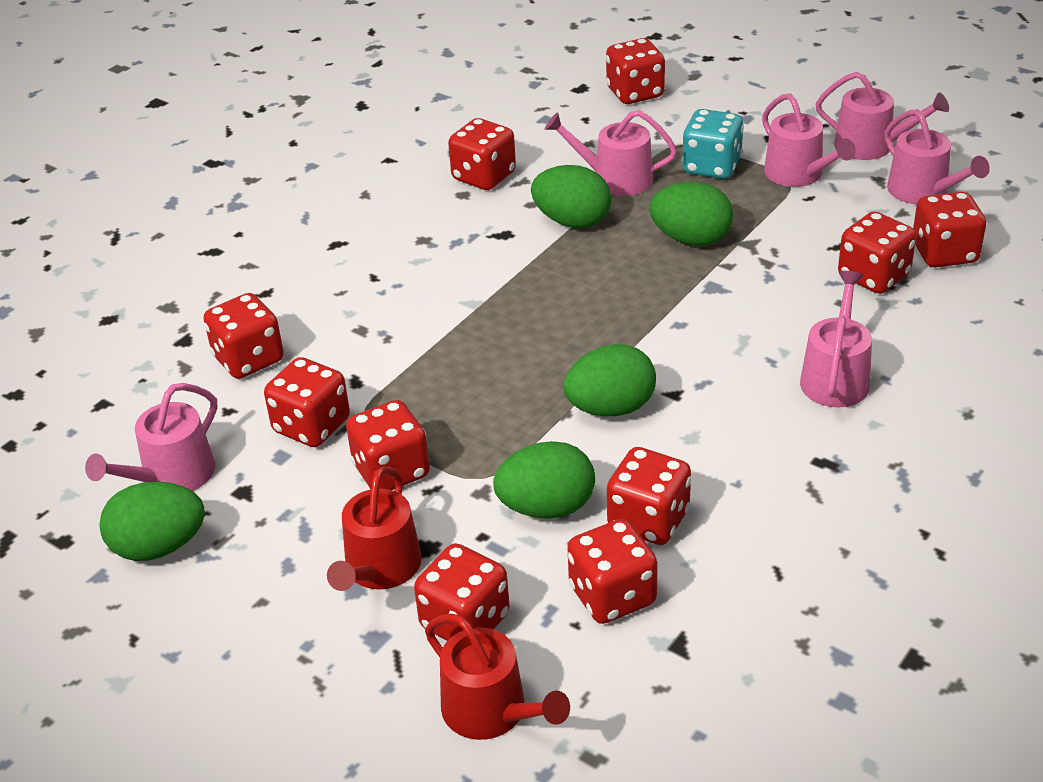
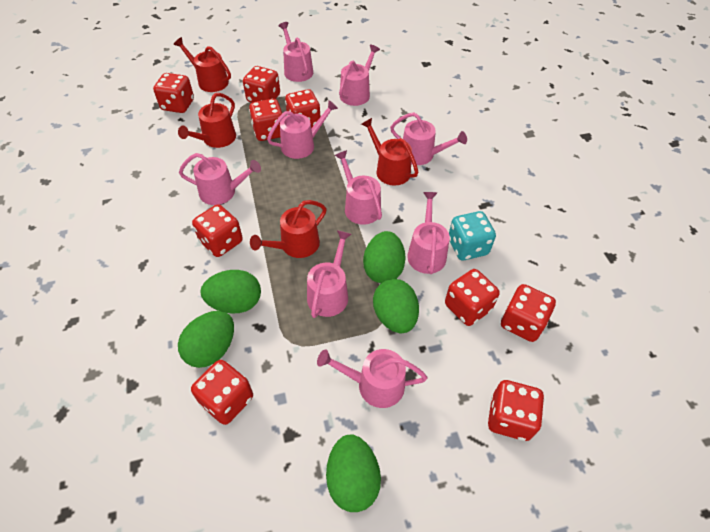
pink watering can: [85,383,218,491] [545,110,677,196] [762,93,856,187] [800,271,872,407] [815,72,949,160] [884,109,990,204] = 6 -> [179,153,261,205] [267,100,338,159] [278,22,313,82] [307,230,351,318] [317,349,427,408] [335,150,382,225] [339,45,380,106] [390,112,467,165] [407,192,450,274] = 9
red dice: [203,293,284,379] [264,357,350,447] [346,400,430,490] [414,543,510,641] [448,118,516,190] [567,519,658,624] [606,38,665,104] [607,447,691,545] [838,212,916,294] [913,192,986,267] = 10 -> [153,73,194,113] [191,360,253,425] [192,204,243,257] [243,66,280,103] [249,99,283,141] [285,89,320,128] [445,269,500,326] [488,380,544,441] [501,284,556,342] = 9
red watering can: [327,466,422,591] [425,614,570,740] = 2 -> [173,37,231,92] [178,93,236,148] [250,200,326,258] [361,118,418,186] = 4

